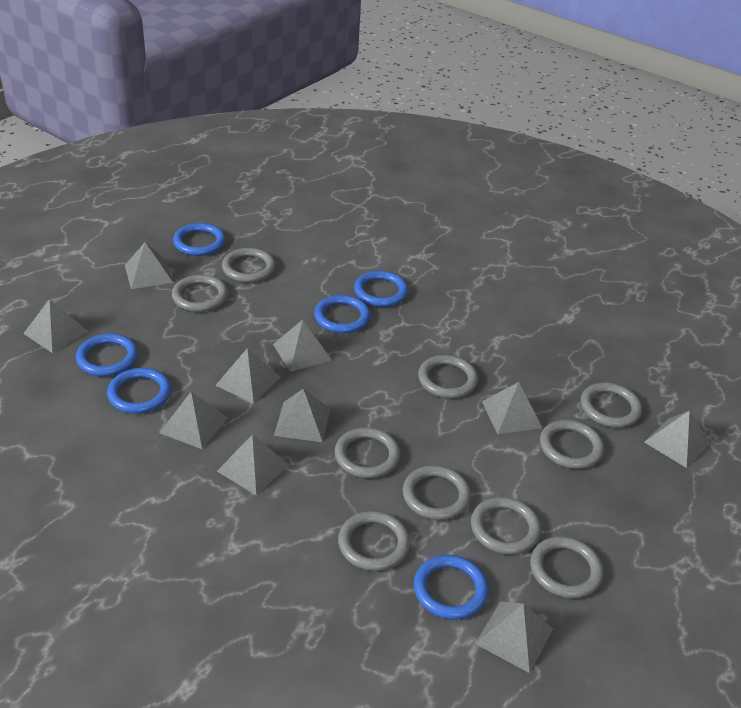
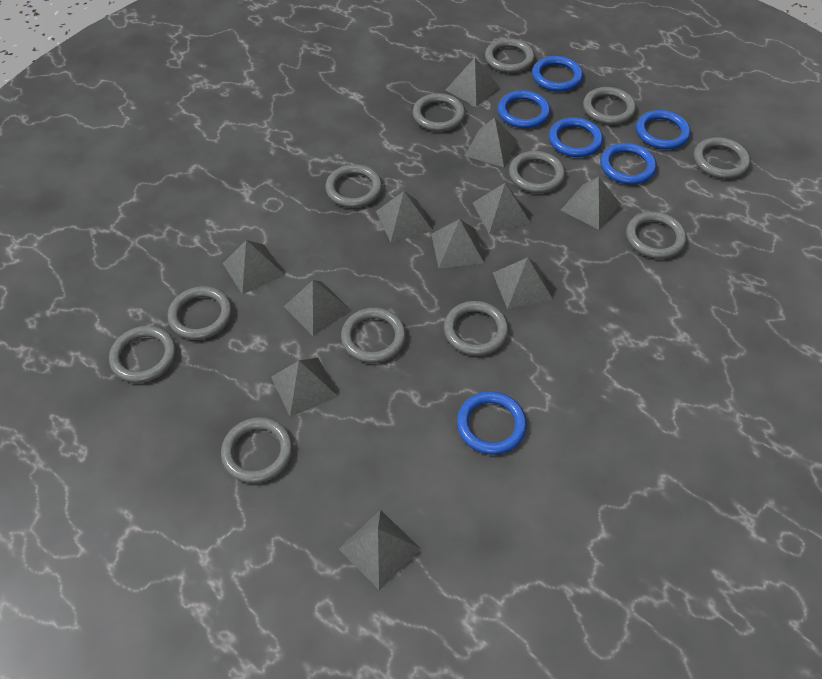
grey pyramid: [23,299,89,353] [125,242,173,289] [159,392,228,449] [215,348,281,404] [217,434,289,496] [273,320,331,372] [274,389,331,442] [475,601,553,673] [482,382,542,434] [644,410,711,468] = 10 -> [223,240,285,295] [271,358,339,417] [284,280,351,336] [339,510,421,590] [376,191,433,243] [431,219,484,269] [446,58,500,107] [465,118,518,167] [473,183,530,234] [493,257,553,309] [561,177,621,230] = 11
grey ring: [172,275,228,312] [222,248,275,283] [335,427,400,478] [338,511,410,571] [403,465,471,520] [418,355,478,398] [471,497,541,555] [530,536,603,599] [540,420,604,469] [581,382,642,428] = 10 -> [109,326,176,383] [168,286,232,340] [221,417,293,483] [325,164,382,208] [341,308,406,363] [413,93,465,132] [444,301,509,356] [485,38,535,73] [509,151,565,193] [583,87,636,125] [626,212,686,259] [694,137,750,179] = 12

